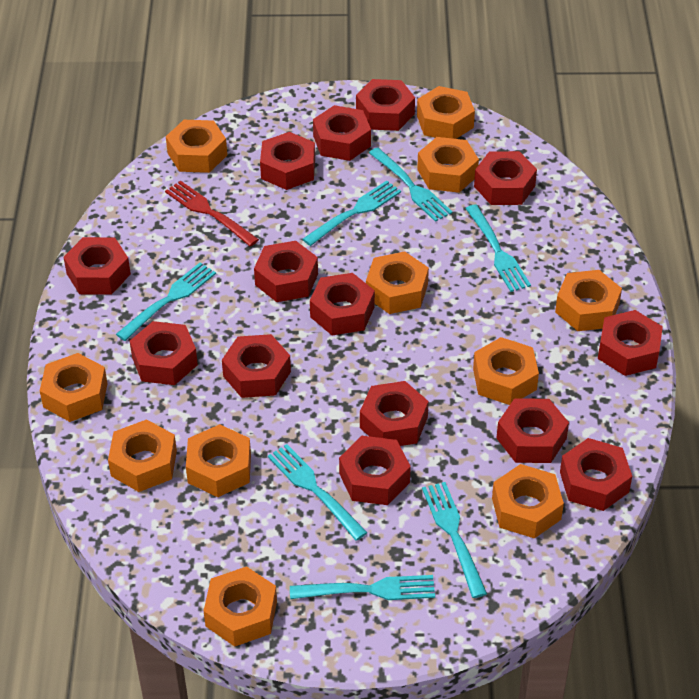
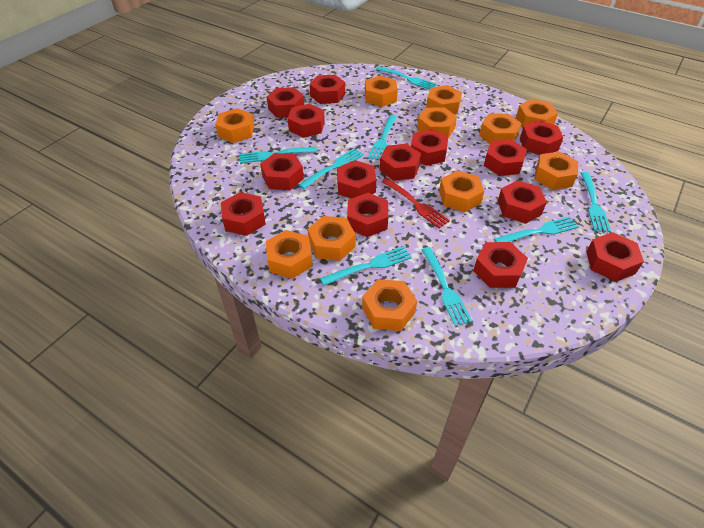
turquoise fork: [116,263,216,341] [268,444,368,541] [290,575,435,600] [302,181,401,246] [369,147,452,222] [422,482,487,598] [465,205,531,292] = 7 -> [239,147,317,163] [299,148,364,189] [320,246,412,286] [368,115,397,161] [376,66,437,89] [422,247,472,326] [494,216,579,242] [581,172,611,232] = 8

